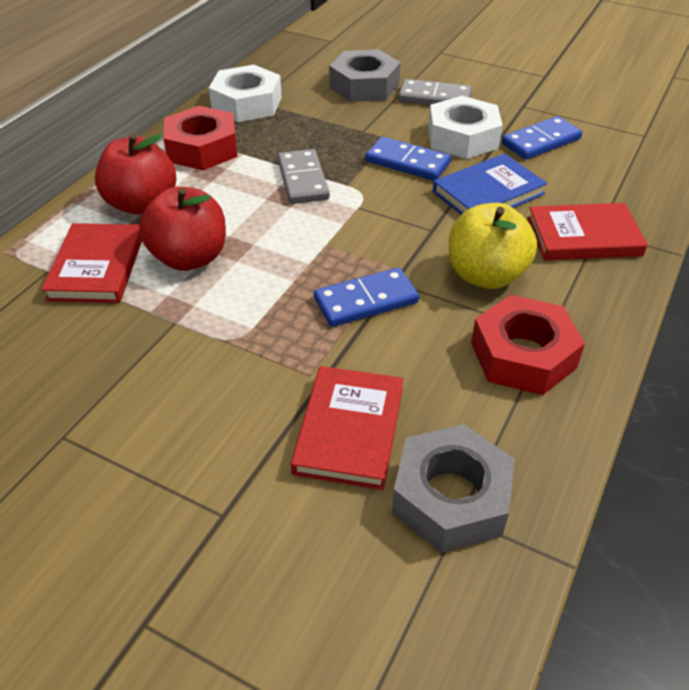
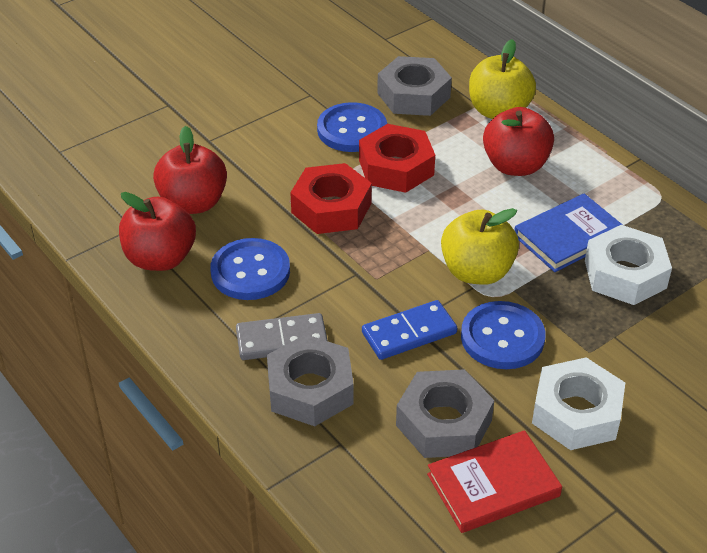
blue button: none = 0 -> [210,238,290,300] [317,102,387,152] [461,301,545,369] = 3
blue domino: [314,267,419,327] [365,137,451,181] [502,116,583,160] = 3 -> [362,300,457,360] = 1
grey domino: [278,149,330,204] [398,79,472,105] = 2 -> [236,313,328,360] = 1
grey nut: [329,49,400,102] [392,424,515,553] = 2 -> [267,334,354,426] [377,56,452,116] [396,369,494,458] = 3
red apple: [95,134,176,215] [139,187,226,271] = 2 -> [119,192,196,271] [153,126,227,214] [483,107,554,176] = 3
red book: [41,223,142,303] [291,366,403,490] [528,203,648,260] = 3 -> [427,430,562,533] = 1
yellow apple: [449,203,537,289] = 1 -> [441,208,519,285] [469,39,536,119] = 2

